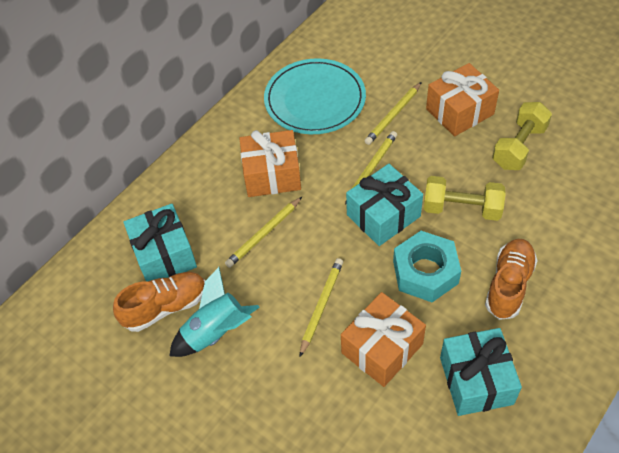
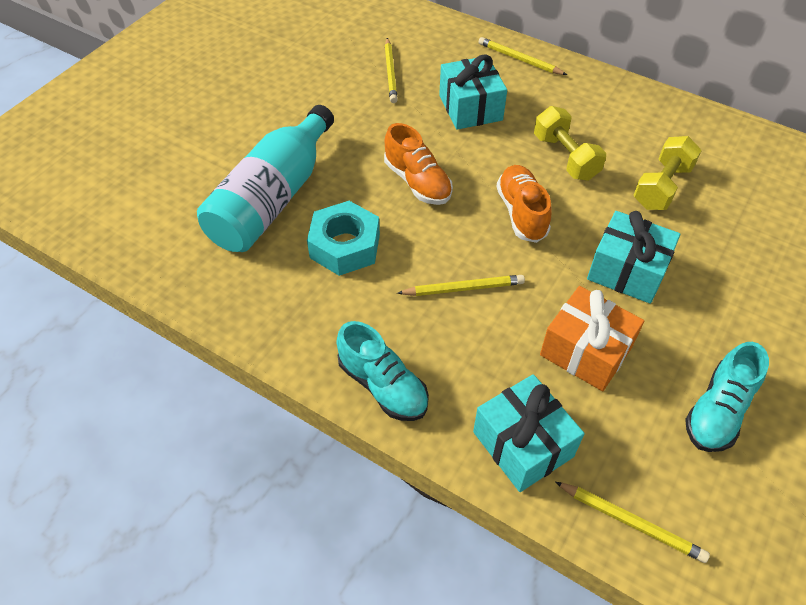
orange gift: [239,130,301,197] [341,292,426,387] [426,63,499,136] = 3 -> [540,286,644,391] = 1
turquoise bottle: none = 0 -> [197,105,334,252] = 1
turquoise plate: [264,58,366,134] = 1 -> none = 0
turquoise rocket: [169,267,260,357] = 1 -> none = 0
turquoise shoe: none = 0 -> [336,321,429,421] [685,342,769,452] = 2

